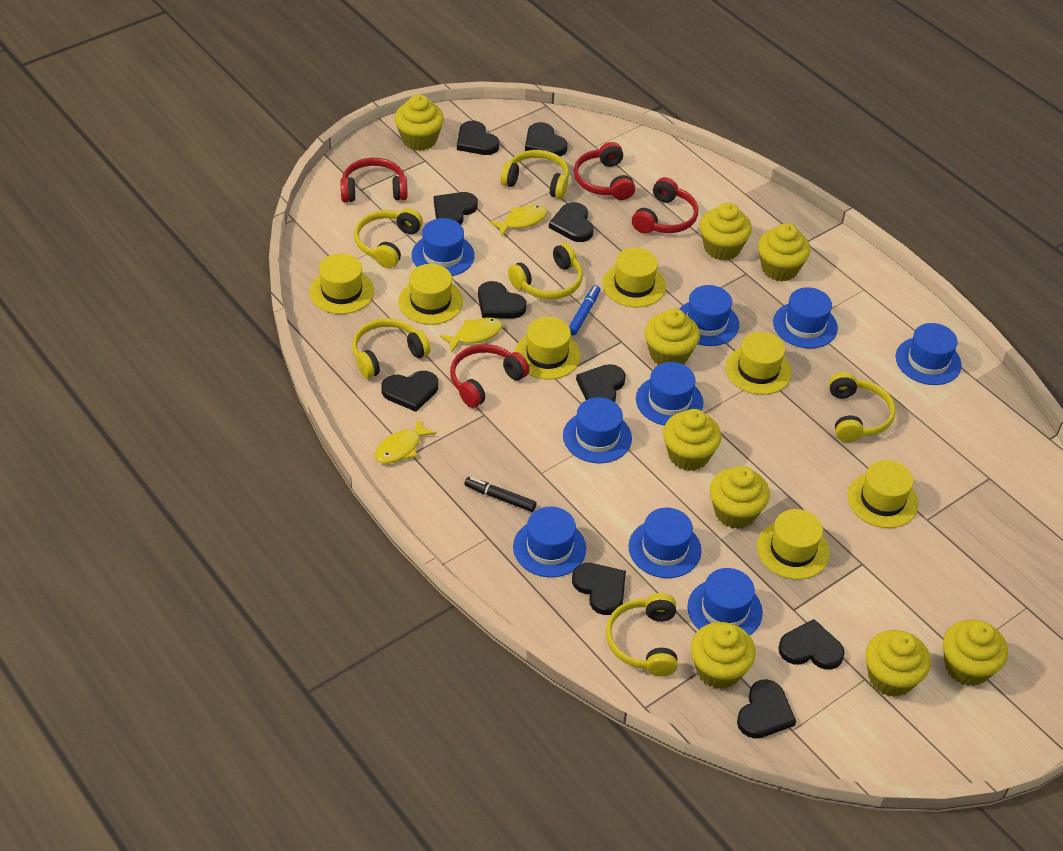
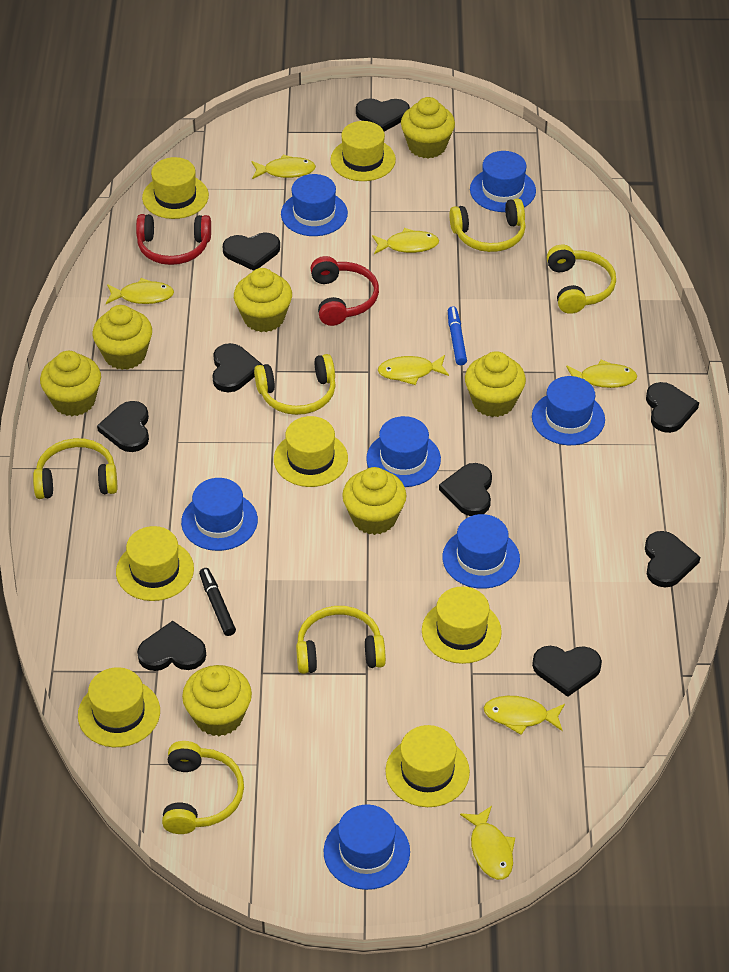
black heart: [381,371,438,412] [434,192,478,225] [457,121,499,155] [478,281,527,318] [525,122,568,156] [549,202,594,242] [572,563,626,615] [576,364,626,402] [737,679,796,739] [778,619,845,670] = 10 -> [97,401,149,452] [137,621,206,671] [212,343,263,392] [223,232,280,271] [356,98,410,132] [439,463,492,516] [532,646,602,697] [645,531,700,587] [646,382,699,433] = 9
blue hat: [412,218,475,276] [513,507,586,578] [563,397,632,463] [628,508,702,578] [636,362,703,426] [679,285,739,346] [687,568,763,635] [773,287,838,349] [896,323,962,385] = 9 -> [181,478,258,551] [281,174,348,236] [323,804,410,890] [366,416,441,487] [442,514,520,589] [470,151,536,212] [532,376,605,445] = 7
red headphones: [340,158,408,202] [450,344,530,408] [574,142,635,200] [632,177,698,234] = 4 -> [136,214,211,265] [311,256,379,326] = 2
yellow cupcake: [395,94,444,151] [645,309,700,365] [663,409,722,471] [691,622,756,689] [700,203,752,261] [710,466,770,529] [758,223,810,282] [865,630,931,697] [943,619,1008,686] = 9 -> [40,351,101,416] [93,305,152,370] [182,665,252,736] [234,268,292,332] [342,467,406,535] [401,97,455,159] [465,351,526,417] = 7
yellow fish: [375,419,437,464] [439,318,503,353] [489,205,548,236] = 3 -> [106,278,174,304] [252,154,316,179] [372,228,439,254] [378,355,449,385] [460,806,515,880] [484,696,565,735] [566,360,637,388] = 7

